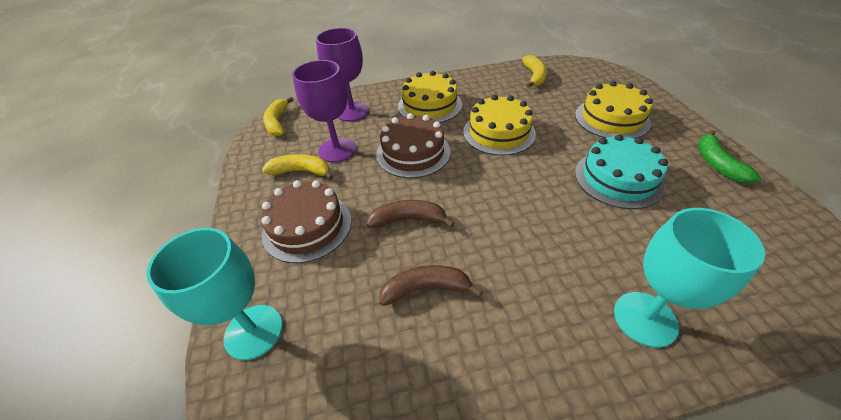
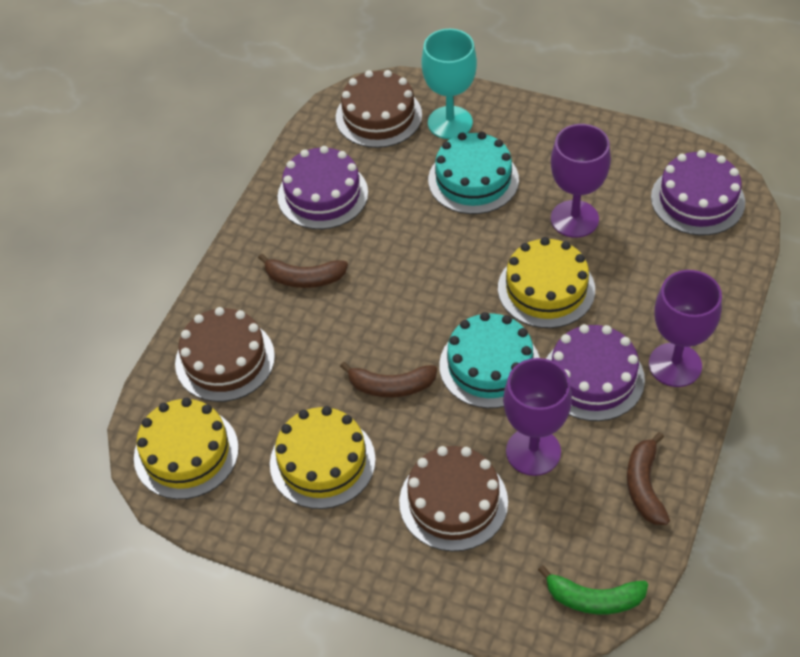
brown banana: [367,200,455,228] [379,265,483,306] = 2 -> [258,254,348,288] [340,362,437,397] [627,432,670,525] = 3
brown cake: [260,180,351,263] [376,113,450,178] = 2 -> [175,307,275,402] [336,70,422,148] [399,446,508,551] = 3
purple cake: none = 0 -> [278,146,368,229] [546,324,645,421] [651,150,745,236] = 3
purple goblet: [292,60,356,162] [316,28,369,121] = 2 -> [503,358,572,476] [551,124,611,238] [649,270,722,387] = 3
turquoise cake: [575,134,668,209] = 1 -> [428,132,519,214] [439,312,540,408] = 2
turquoise goblet: [146,228,283,360] [614,208,765,348] = 2 -> [421,29,477,139] = 1
yellow banana: [262,154,333,180] [263,97,294,136] [522,55,547,88] = 3 -> none = 0

